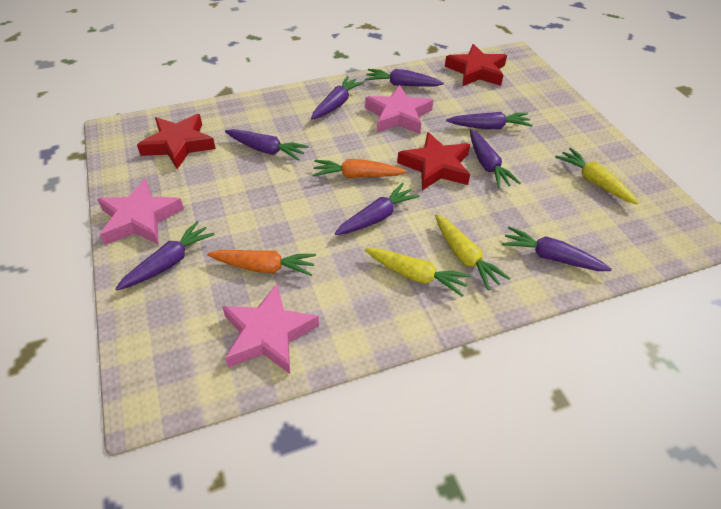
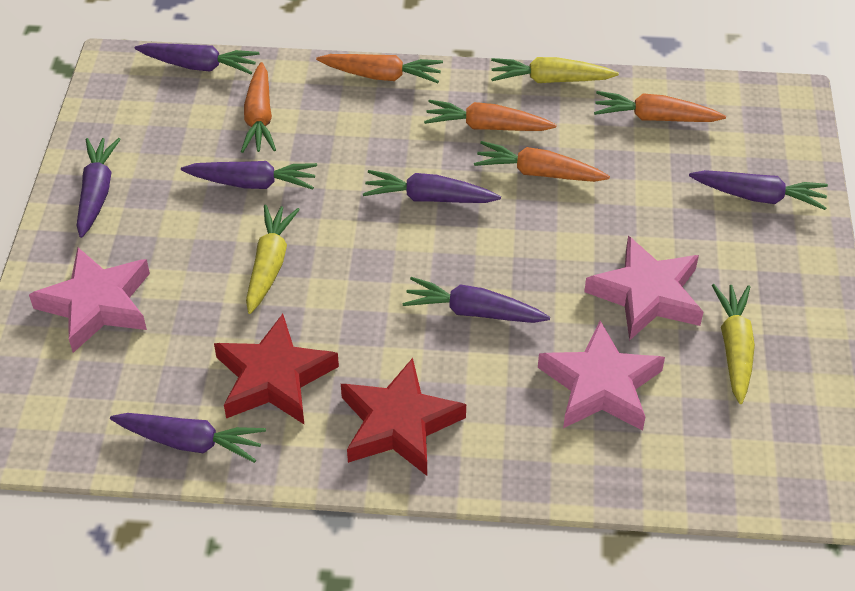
orange carrot: [207,250,316,276] [313,159,407,178] = 2 -> [241,62,276,153] [316,54,443,83] [424,100,556,131] [474,141,610,182] [594,91,726,122] = 5
purple carrot: [115,221,215,290] [225,129,309,161] [311,76,365,119] [335,183,420,235] [365,69,444,87] [446,112,533,129] [470,129,521,189] [502,226,612,271] = 8 -> [76,138,121,238] [110,413,266,463] [135,43,259,74] [181,161,317,190] [363,170,501,203] [402,277,550,323] [689,170,828,210] = 7
red star: [137,114,216,169] [397,132,470,190] [445,44,507,86] = 3 -> [214,314,339,424] [341,358,466,476] = 2

